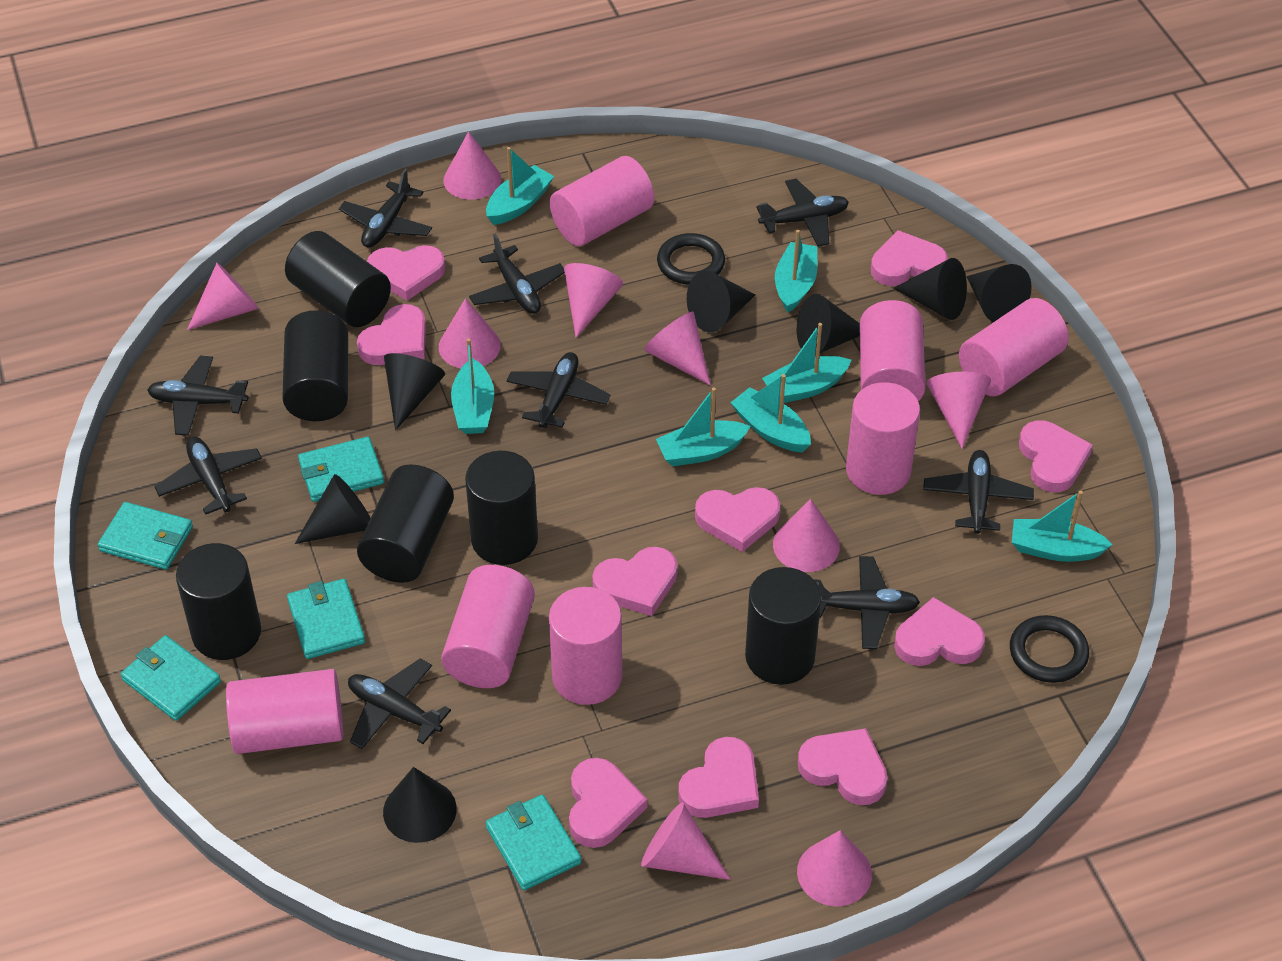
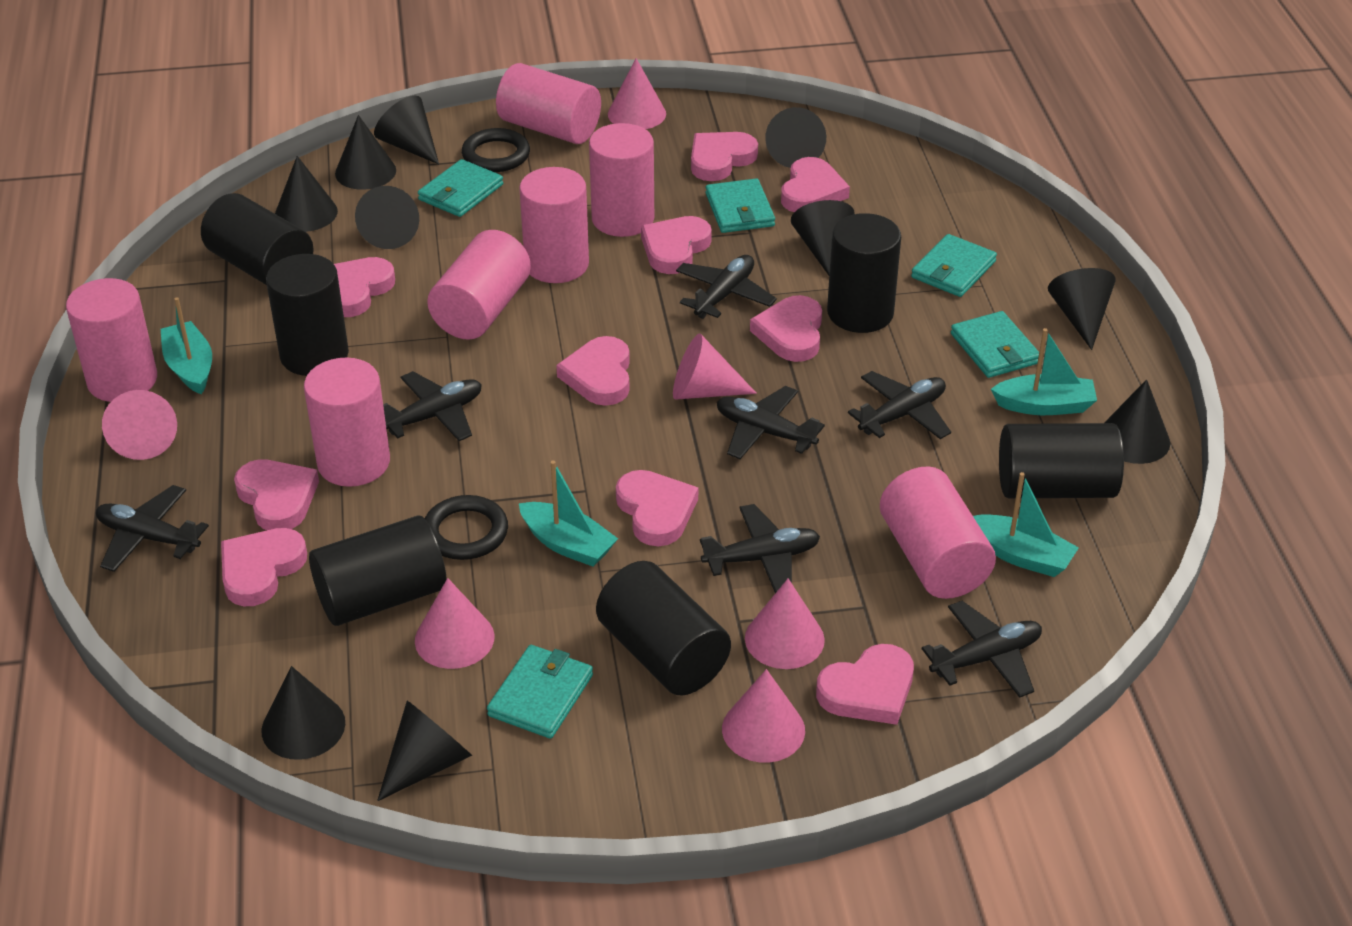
black cone: [295,474,371,544] [383,767,457,843] [384,353,445,431] [687,271,755,332] [797,294,860,355] [893,258,967,320] [966,264,1032,322] = 7 -> [262,666,345,760] [275,156,338,232] [335,115,396,190] [355,186,419,249] [374,96,439,164] [377,701,472,801] [765,107,826,168] [791,200,855,275] [1048,268,1115,350] [1104,379,1170,464] = 10
black plane: [147,356,248,436] [154,436,262,515] [339,169,432,248] [348,659,451,749] [469,233,565,314] [507,352,611,428] [756,179,849,247] [814,556,920,649] [923,450,1034,534] = 9 -> [96,485,209,572] [383,371,482,441] [676,255,777,319] [700,504,820,593] [717,386,825,459] [848,371,951,439] [922,601,1042,698] = 7
pink cone: [187,262,259,330] [439,298,501,368] [443,131,501,200] [564,263,623,338] [641,803,730,880] [644,312,710,385] [773,499,840,572] [797,830,872,906] [927,372,991,449] = 9 -> [102,390,177,460] [415,578,495,669] [608,58,666,129] [673,334,757,400] [722,669,805,763] [745,579,825,669] = 6
turquoise boat: [451,338,494,434] [486,147,554,225] [656,387,751,467] [730,374,811,452] [762,323,851,403] [775,230,817,313] [1012,491,1113,562] = 7 -> [161,297,212,395] [519,460,618,567] [973,472,1079,577] [991,328,1097,415] = 4

